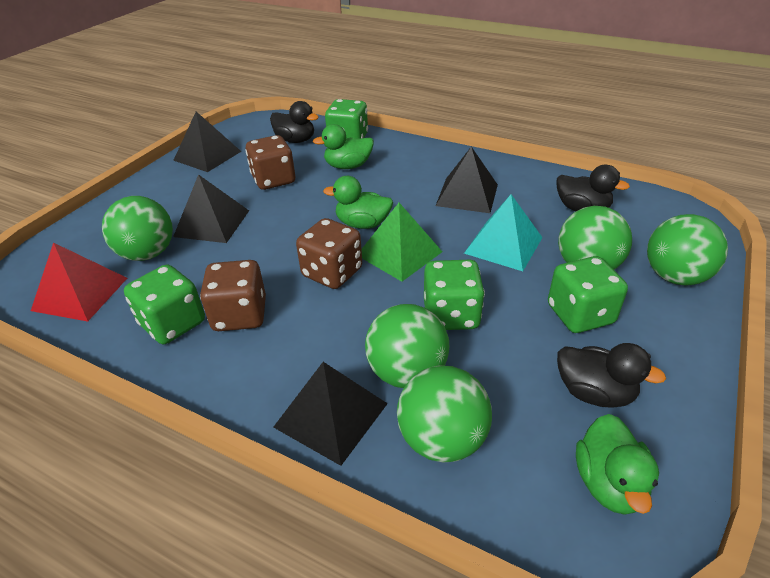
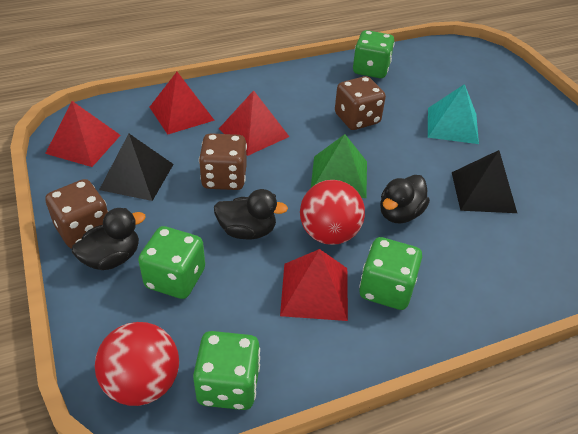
black pyramid: [173,112,242,172] [173,174,249,243] [273,362,388,466] [436,147,498,213] = 4 -> [99,134,174,201] [452,150,517,213] = 2
green ball: [102,196,173,261] [365,304,449,388] [397,366,492,463] [558,206,632,270] [647,214,728,286] = 5 -> none = 0
green duck: [313,124,374,169] [323,176,393,229] [576,414,659,515] = 3 -> none = 0
red ball: none = 0 -> [95,322,179,406] [300,180,365,245] = 2
red pyramid: [31,243,127,322] = 1 -> [45,101,120,167] [150,72,215,134] [219,90,289,156] [280,249,348,321] = 4

